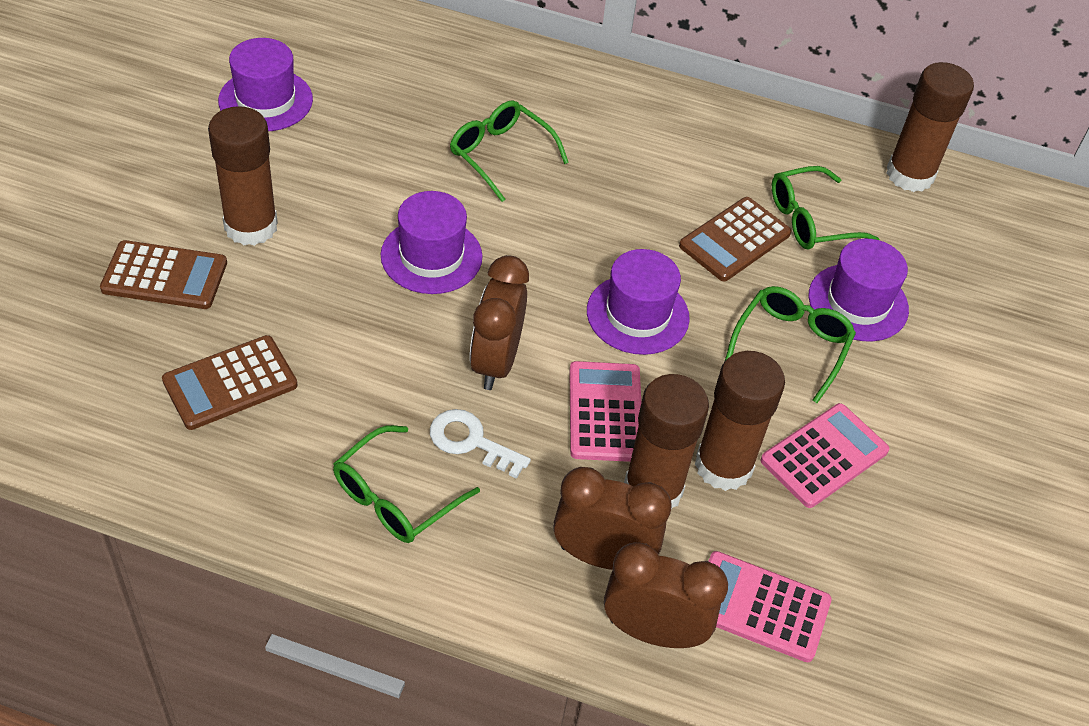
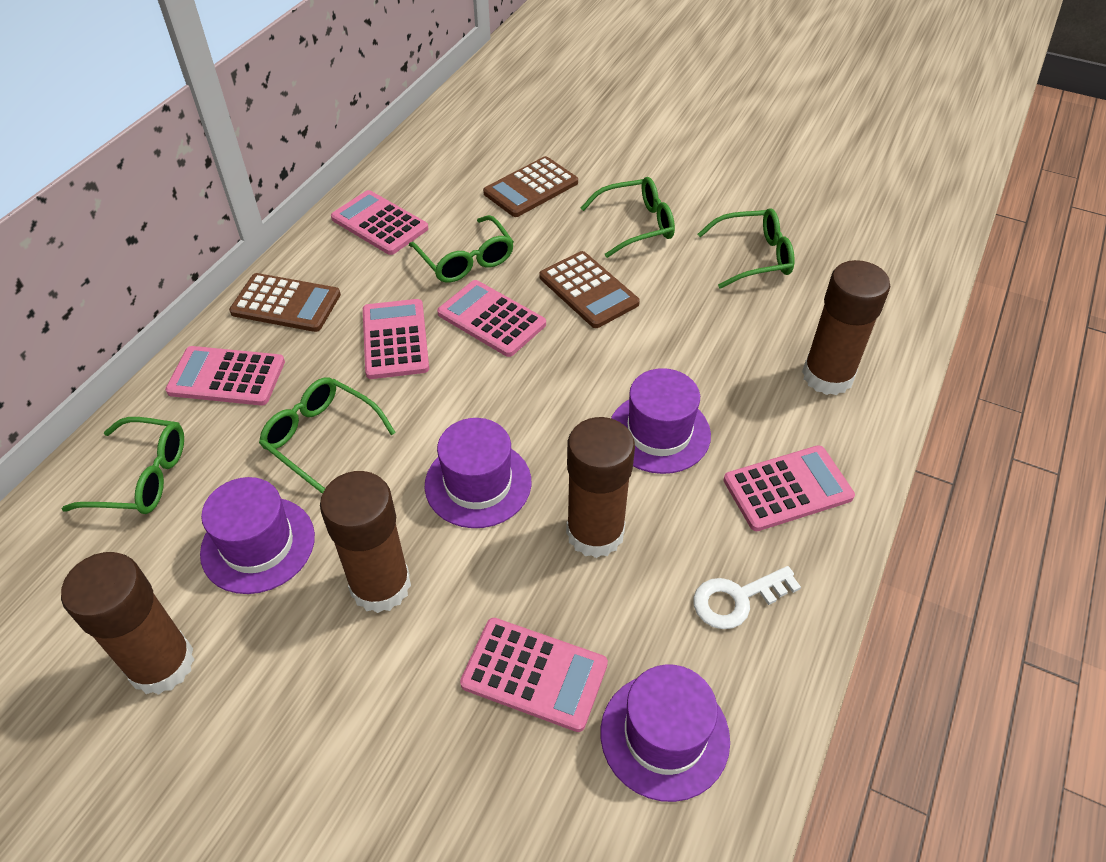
brown clock: [470,255,529,390] [553,467,672,570] [604,542,728,648] = 3 -> none = 0
green glasses: [333,425,480,543] [450,100,569,202] [725,286,856,403] [772,166,879,250] = 4 -> [62,417,184,514] [259,377,396,494] [409,215,514,283] [581,177,675,258] [698,208,795,289] = 5
pink calculator: [569,361,641,462] [708,551,832,662] [760,403,889,508] = 3 -> [165,346,285,405] [331,190,428,255] [363,299,429,379] [437,280,546,357] [460,618,608,732] [723,445,855,531] = 6

